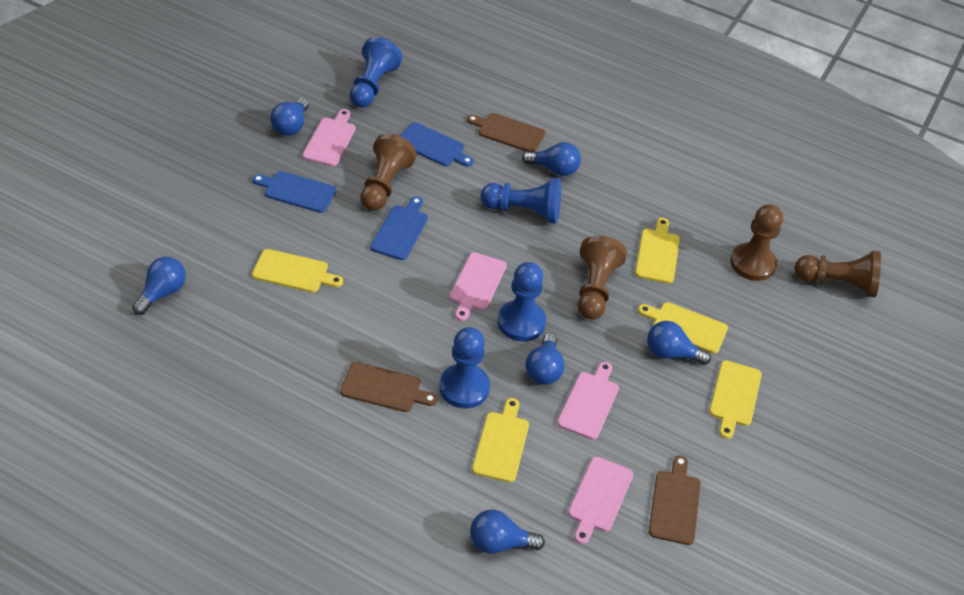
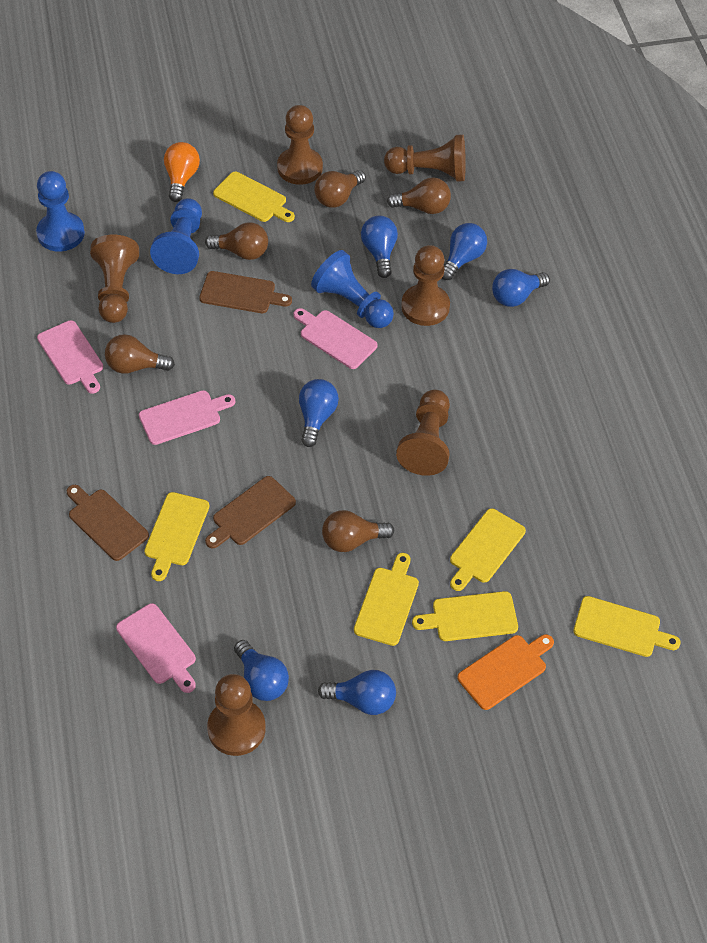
blue cutting board: [252,171,337,213] [370,196,428,260] [400,122,474,167] = 3 -> none = 0
blue pawn: [350,37,402,108] [439,327,490,409] [481,178,561,223] [498,262,546,342] = 4 -> [36,171,85,252] [150,198,202,274] [311,250,394,328] = 3
brown light bulb: none = 0 -> [105,334,175,374] [205,222,268,260] [314,170,366,208] [322,510,394,552] [387,177,451,214] = 5
brown pawn: [360,134,417,211] [578,236,627,319] [730,204,783,281] [794,251,881,297] = 4 -> [90,235,139,323] [207,674,266,756] [277,105,323,185] [384,134,466,182] [396,389,450,476] [401,245,450,326] = 6
orange cutting board: none = 0 -> [457,634,554,710] = 1
orange light bulb: none = 0 -> [164,142,200,202] = 1
yellow cutting board: [252,249,343,293] [472,398,529,483] [635,218,680,283] [638,302,728,354] [709,360,762,439] = 5 -> [144,492,209,581] [213,172,295,222] [354,553,419,646] [412,591,518,641] [450,508,526,591] [573,596,680,657] = 6

